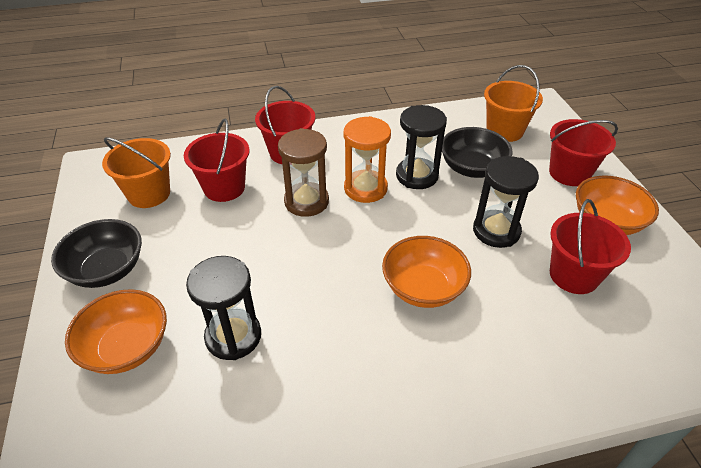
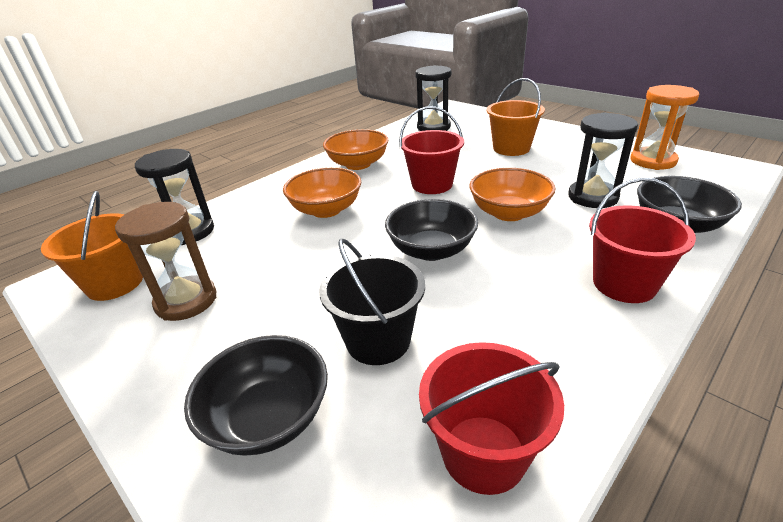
black bowl: [51,219,142,288] [442,127,512,178] = 2 -> [184,335,328,456] [385,199,478,261] [637,176,742,233] = 3
black bucket: none = 0 -> [319,238,425,365] = 1
red bucket: [184,119,250,202] [255,86,315,164] [549,119,618,186] [550,199,631,294] = 4 -> [399,106,464,194] [419,342,564,495] [589,178,696,303] = 3

